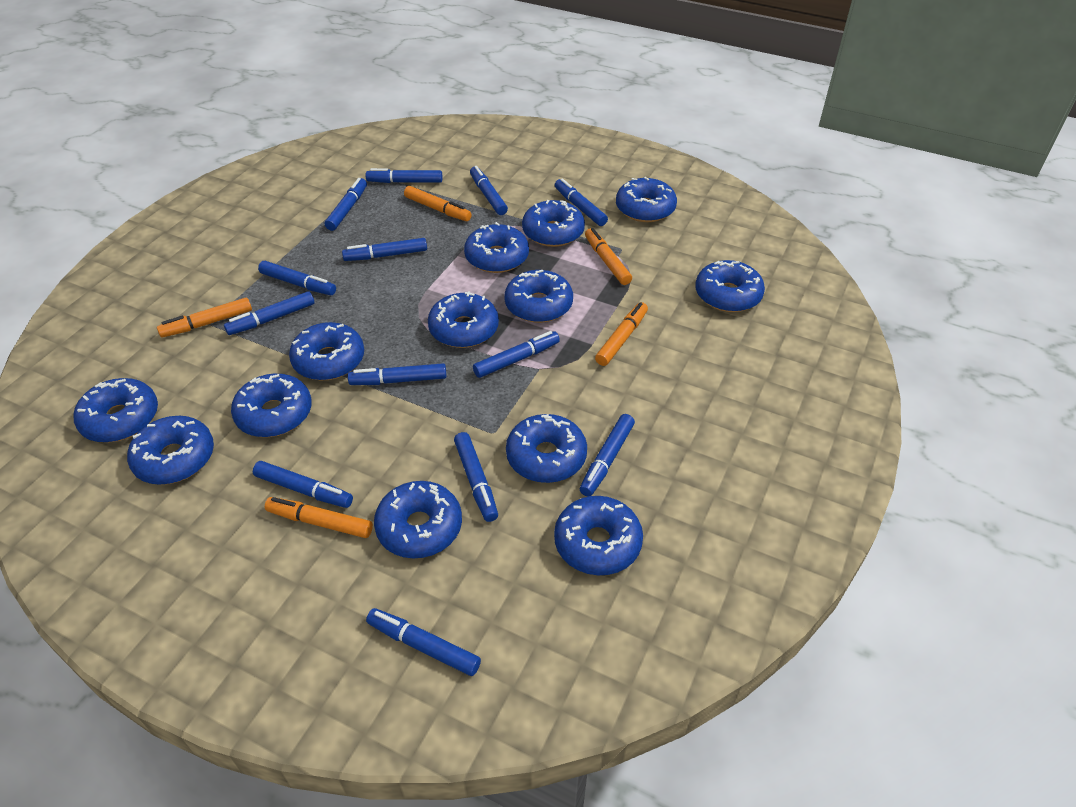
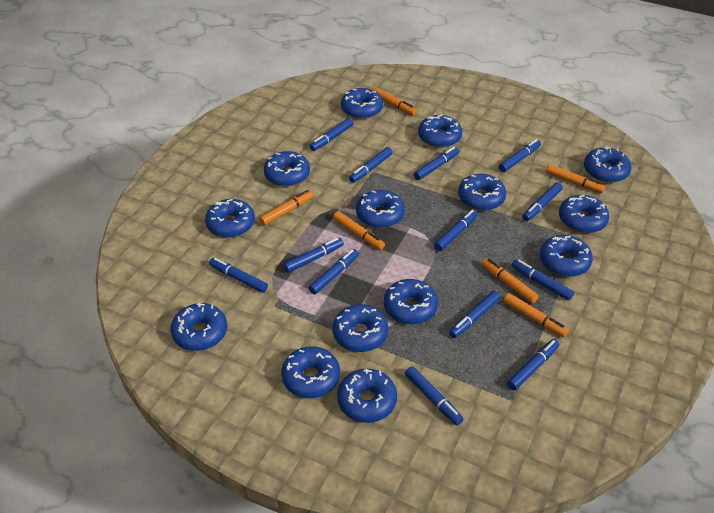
blue donut: [73,378,158,443] [127,416,214,485] [231,374,312,437] [289,322,364,380] [374,481,462,558] [428,292,499,348] [464,222,529,273] [504,270,573,323] [506,414,587,483] [522,200,585,247] [554,496,643,575] [616,177,677,222] [695,260,765,312] = 13 -> [171,303,227,351] [205,199,255,238] [264,151,310,187] [281,346,340,398] [332,304,388,352] [337,369,397,423] [341,88,383,119] [356,190,405,228] [384,279,438,324] [418,115,462,148] [458,174,506,211] [540,235,593,277] [559,195,609,233] [584,147,631,183] = 14
orange marker: [157,298,252,338] [265,497,373,538] [404,186,472,221] [585,228,632,285] [595,302,648,366] = 5 -> [259,190,313,226] [333,211,385,250] [373,87,417,116] [481,258,539,303] [503,293,569,337] [546,164,606,193] = 6

